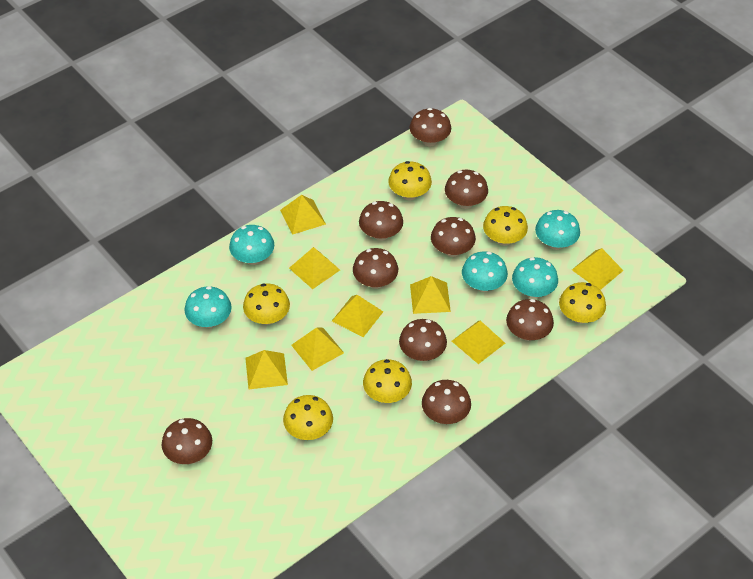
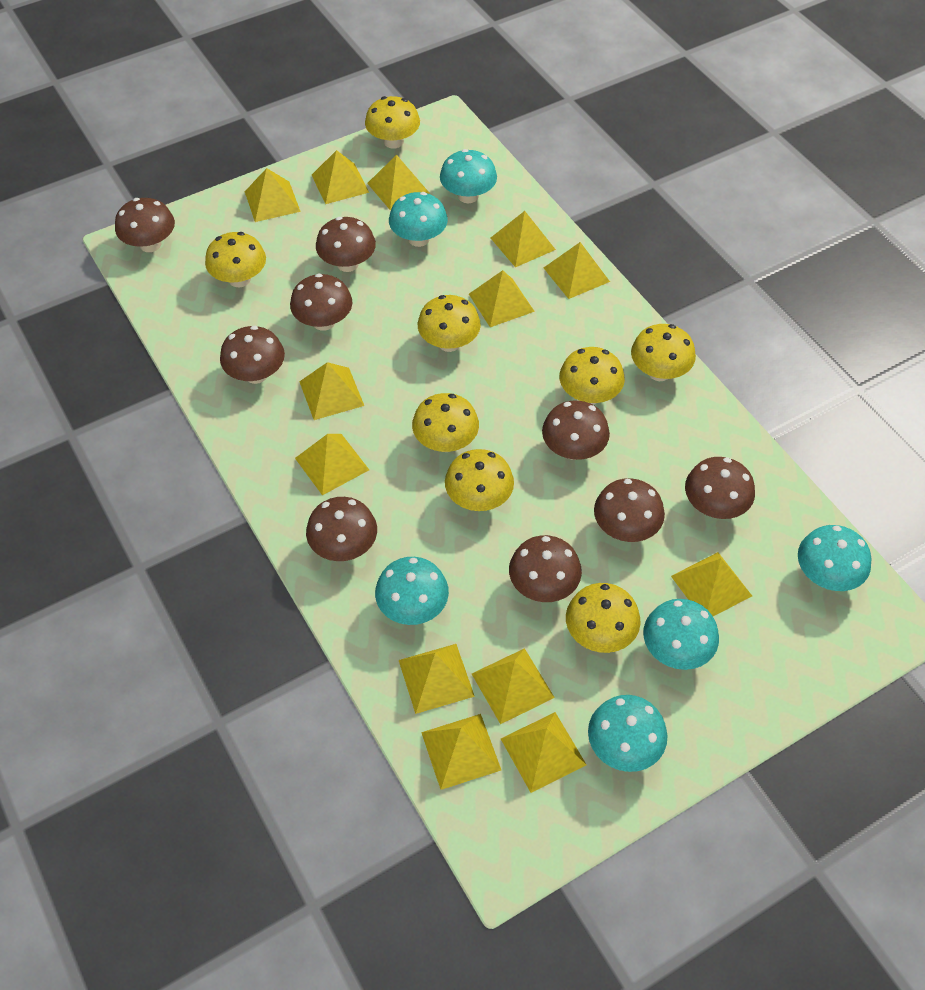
turquoise mushroom: [185,286,232,328] [229,225,274,265] [462,251,508,292] [512,257,558,298] [535,210,580,250] = 5 -> [375,557,449,625] [389,192,448,247] [440,149,497,203] [588,695,668,772] [643,599,719,670] [798,525,872,591] = 6
yellow mushroom: [243,283,290,325] [283,395,333,440] [363,359,412,403] [388,161,432,200] [483,206,528,246] [559,282,606,324] = 6 -> [205,232,266,287] [365,96,420,149] [412,393,479,452] [418,295,481,352] [445,449,514,511] [559,347,625,405] [566,583,641,653] [631,324,696,381] = 8
yellow pyramid: [245,350,288,389] [280,195,326,235] [289,247,340,289] [291,328,344,371] [332,295,383,337] [410,276,451,314] [452,321,505,364] [572,248,624,290] = 8 -> [245,168,301,222] [295,434,369,495] [299,362,364,420] [312,150,369,204] [367,155,429,210] [399,644,475,714] [421,714,501,790] [469,270,535,327] [472,648,555,724] [491,211,556,267] [501,712,587,793] [544,242,610,299] [671,552,752,616] = 13

